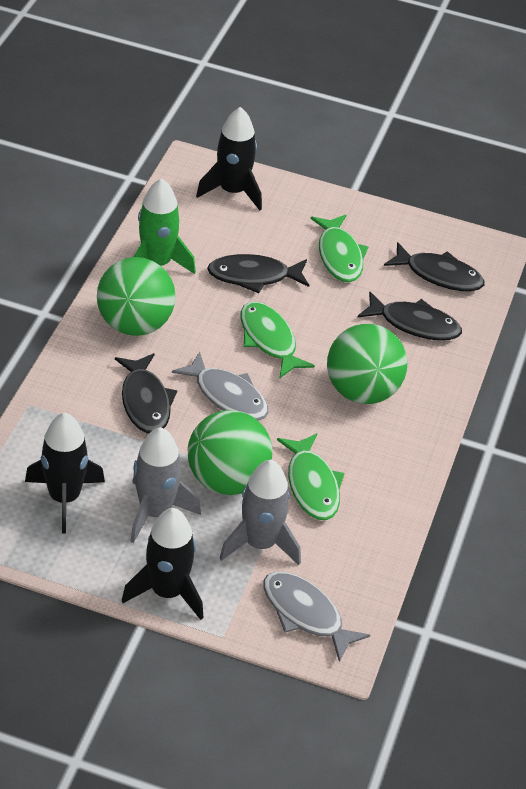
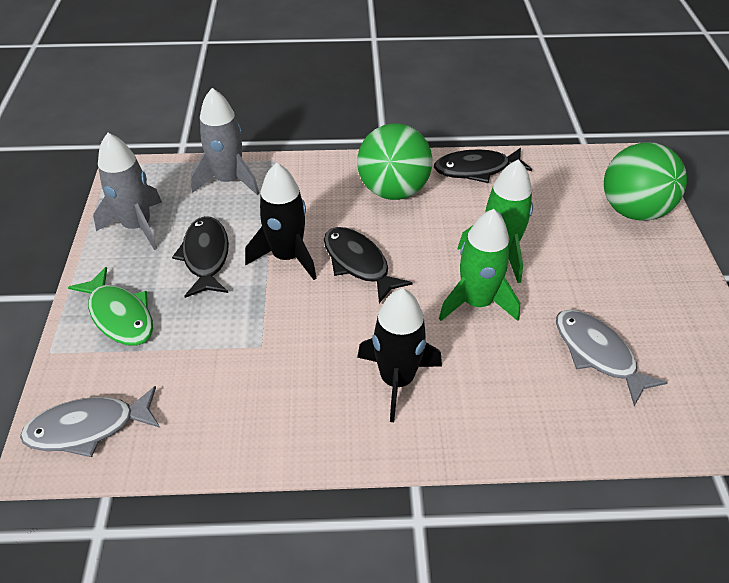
black fish: [115,353,177,434] [207,254,309,293] [358,291,462,341] [384,242,485,291] = 4 -> [172,216,229,298] [324,227,412,303] [434,148,532,183] = 3
black rocket: [25,412,105,533] [122,508,203,620] [196,107,262,210] = 3 -> [245,163,316,280] [357,288,442,422] = 2
green ball: [97,257,176,336] [188,410,273,495] [327,324,408,404] = 3 -> [357,123,432,200] [604,142,687,221] = 2
green fish: [240,301,315,379] [277,433,344,520] [310,214,368,282] = 3 -> [68,267,153,346] = 1
green rocket: [134,178,196,274] = 1 -> [439,209,520,321] [458,160,533,283] = 2

